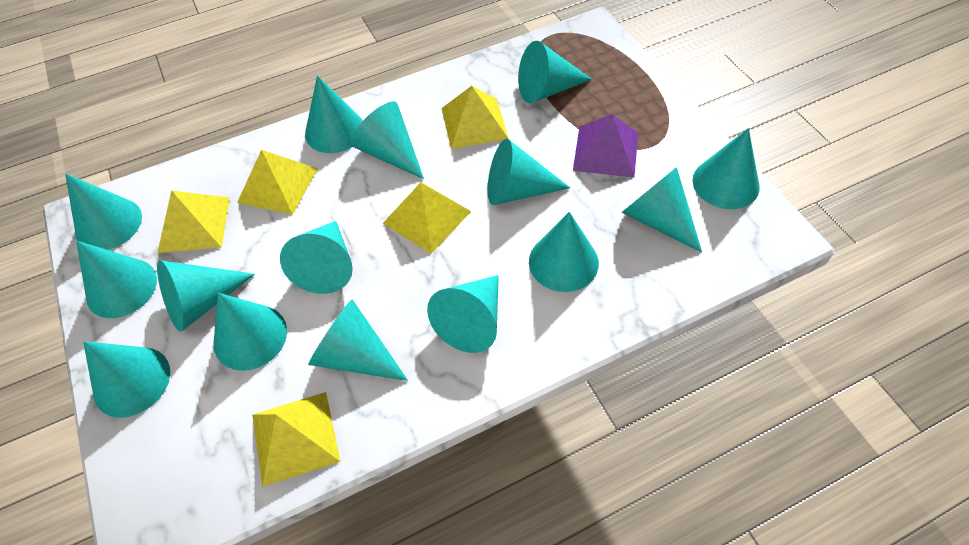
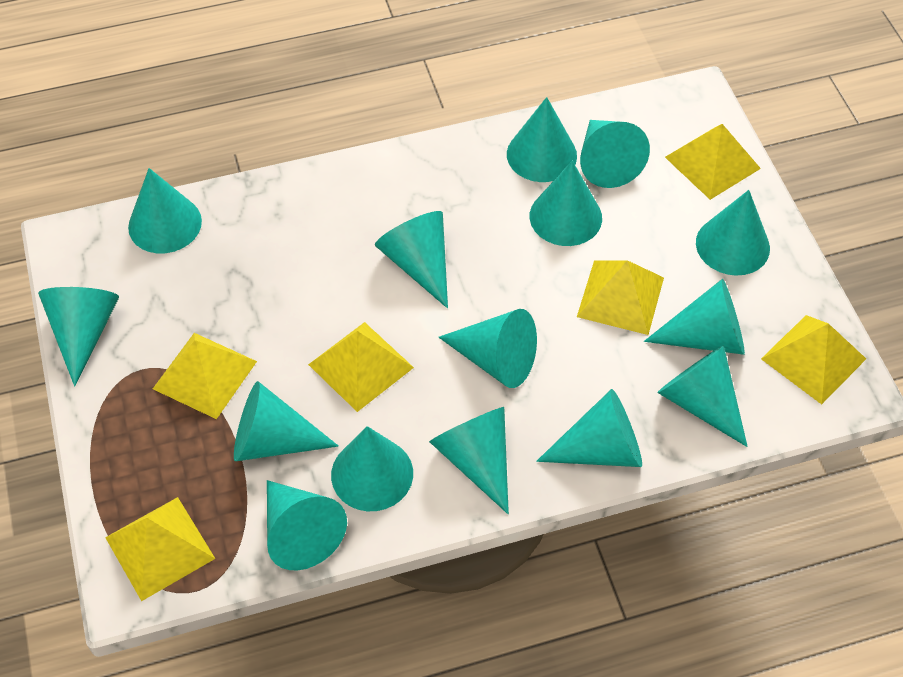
purple pyramid: [573,114,638,178] = 1 -> none = 0
yellow pyramid: [157,190,230,253] [237,150,318,215] [252,392,341,487] [383,182,471,254] [441,86,509,149] = 5 -> [105,497,215,601] [153,333,257,419] [308,322,414,412] [577,260,664,335] [665,124,761,200] [761,315,866,405] = 6

